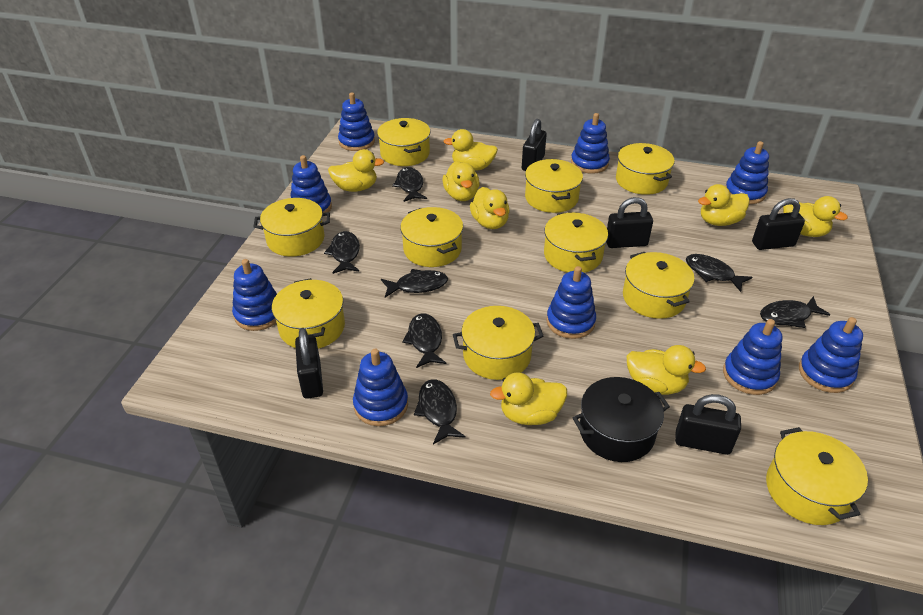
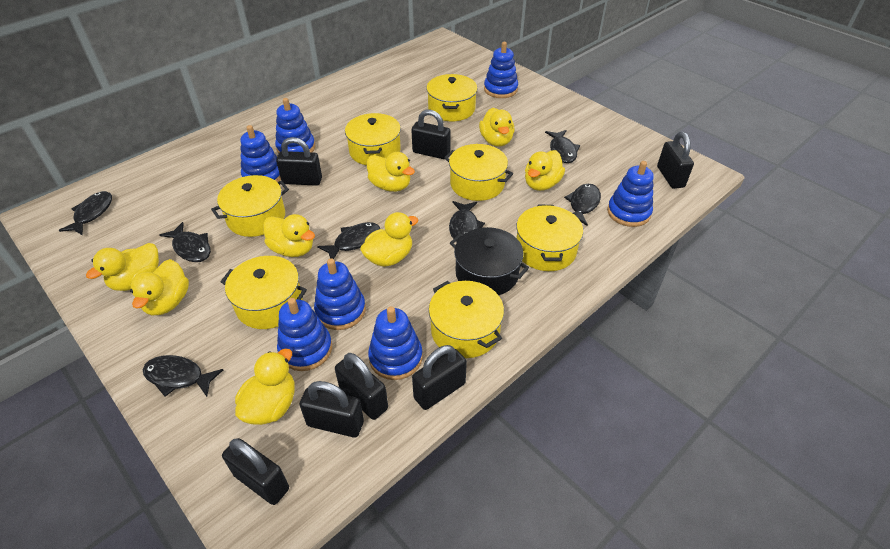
black padlock: [295,328,323,399] [522,119,547,171] [606,197,653,248] [675,394,741,455] [752,198,805,250] = 5 -> [222,438,289,505] [276,137,322,186] [299,381,364,438] [335,353,388,420] [411,110,451,159] [412,345,467,410] [657,132,694,189] = 7
blue stacking toy: [232,259,277,331] [290,155,332,217] [338,92,375,151] [353,349,408,426] [546,266,596,339] [571,113,610,174] [723,319,782,395] [725,141,769,204] [799,317,863,393] = 9 -> [240,125,281,182] [275,98,315,154] [277,298,332,371] [314,258,366,330] [368,306,423,380] [484,42,518,98] [607,161,654,227] = 7
yellow pot: [253,198,330,257] [272,278,345,349] [377,118,430,166] [400,207,463,267] [453,306,543,380] [525,159,583,213] [544,212,608,273] [616,143,674,195] [623,252,695,319] [766,427,868,525] = 10 -> [211,175,289,237] [220,256,307,329] [345,113,401,165] [426,74,477,121] [429,281,504,358] [444,144,513,201] [516,205,583,271] = 7

